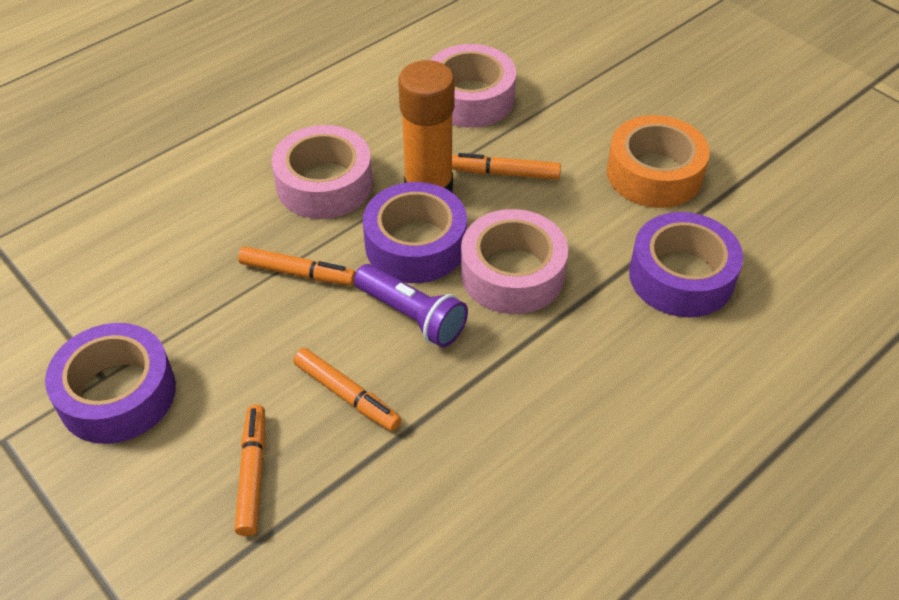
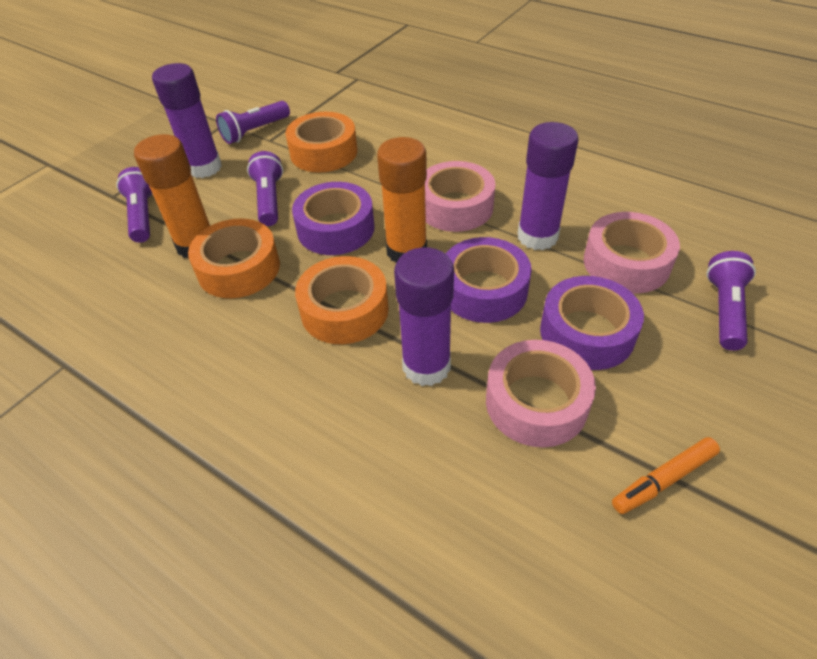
orange glue stick: [398,60,455,193] = 1 -> [134,134,210,258] [377,137,427,263] = 2
orange marker: [235,405,265,536] [238,246,356,286] [293,348,402,431] [452,153,561,180] = 4 -> [612,437,720,514] = 1
orange tape: [607,115,710,208] = 1 -> [188,218,280,298] [285,112,357,173] [295,256,389,344] = 3
purple flashlight: [354,264,468,347] = 1 -> [116,167,153,243] [216,101,290,144] [247,151,283,226] [706,251,756,351] = 4
purple glue stick: none = 0 -> [152,63,222,178] [394,247,454,386] [517,122,578,250] = 3

